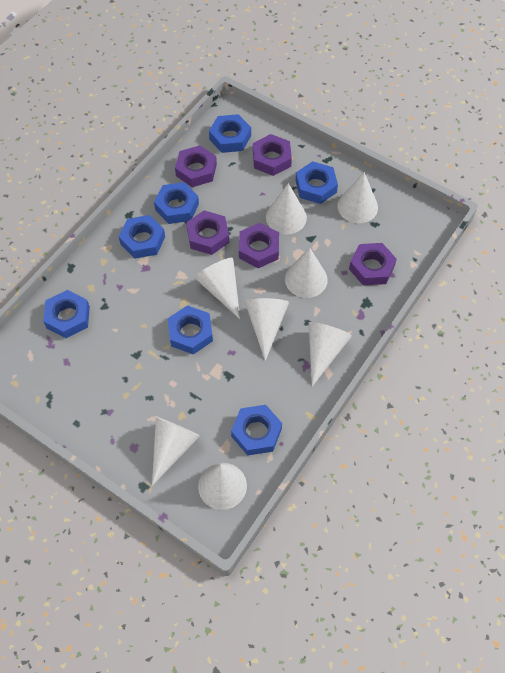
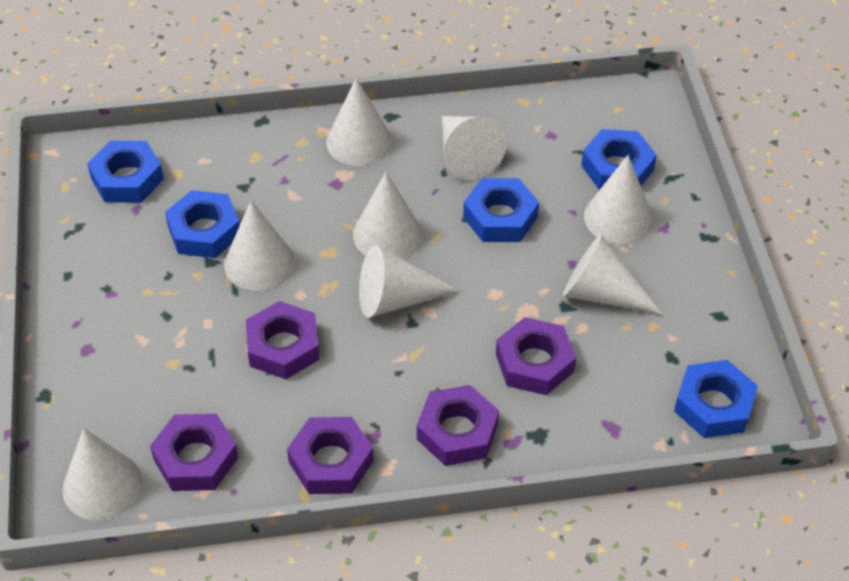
blue nut: [43,290,90,338] [119,215,165,259] [154,182,199,224] [168,305,213,355] [209,114,251,153] [231,405,282,455] [296,161,338,204] = 7 -> [87,141,164,203] [165,190,240,258] [463,178,539,242] [581,129,657,190] [674,360,758,438] = 5

